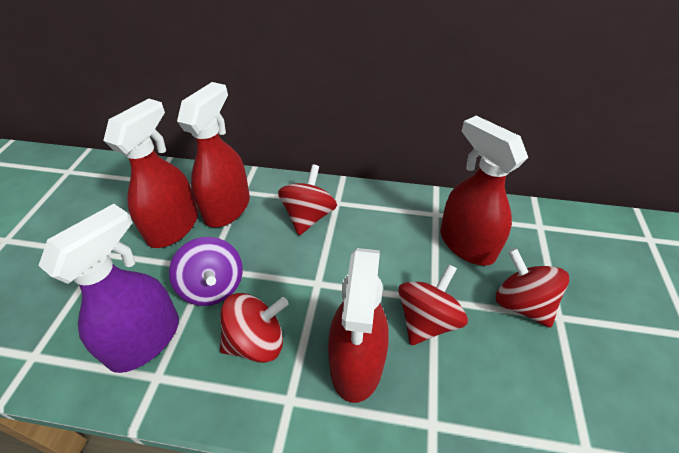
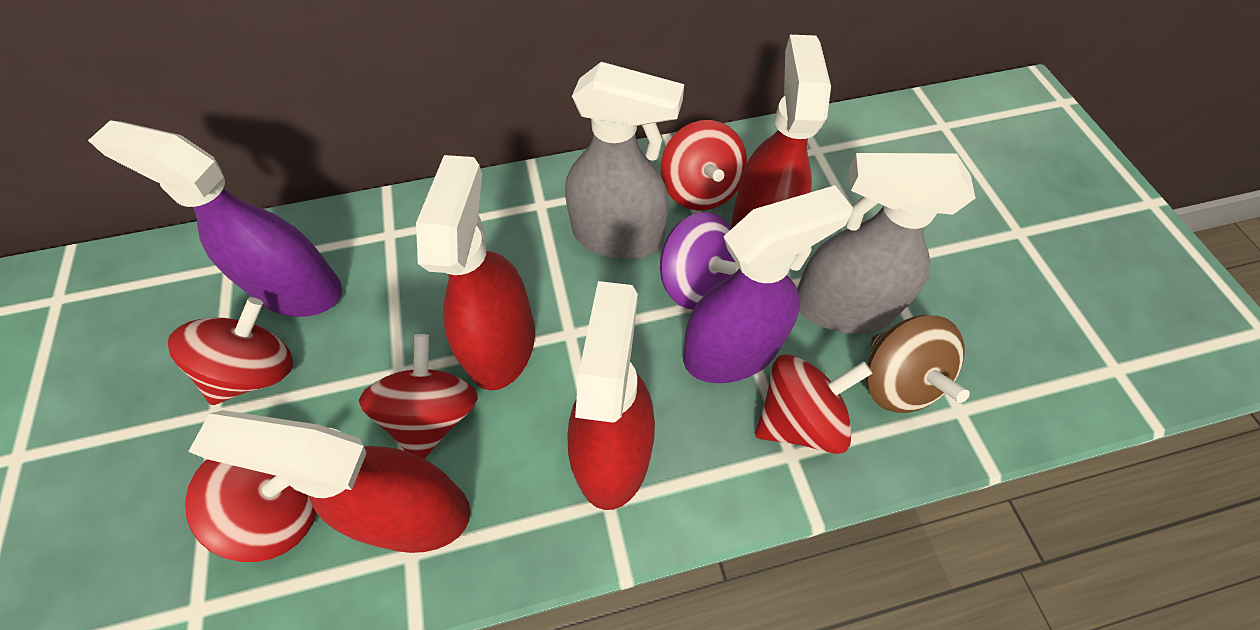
brown spinning top: none = 0 -> [866,315,970,413] = 1
grey spray bottle: none = 0 -> [565,62,684,259] [797,153,975,334] = 2
purple spray bottle: [38,204,179,373] = 1 -> [88,120,342,317] [683,185,853,383] = 2
red spinning top: [220,293,289,363] [278,164,337,235] [398,264,468,345] [496,248,569,328] = 4 -> [168,297,293,405] [185,459,316,562] [359,334,478,459] [661,120,747,210] [755,355,873,454] = 5

